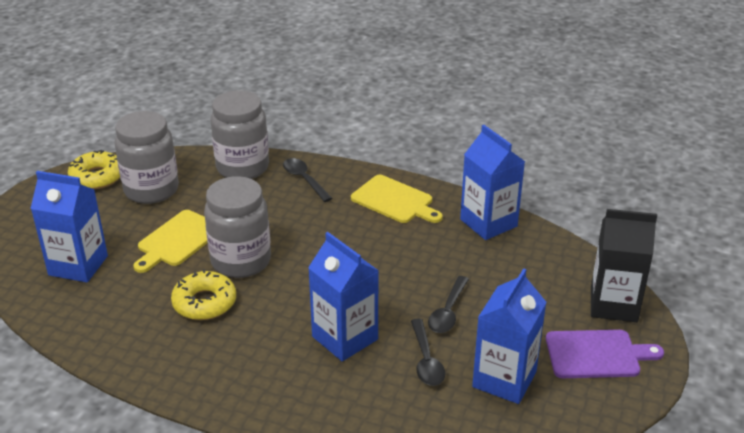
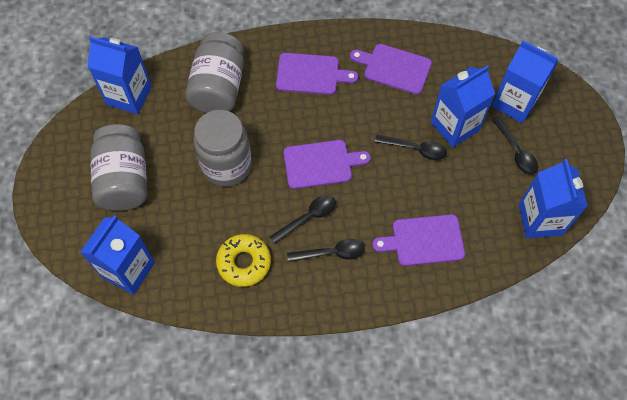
black carton: [591,209,657,322] = 1 -> none = 0
black spoon: [283,158,333,202] [411,319,445,386] [428,276,469,333] = 3 -> [270,195,336,244] [287,239,365,262] [375,135,447,160] [491,116,538,175] = 4
blue carton: [30,171,108,283] [308,232,379,361] [460,125,525,240] [472,268,547,404] = 4 -> [81,215,155,295] [87,36,152,114] [431,65,495,148] [492,41,559,123] [519,159,588,238] = 5
purple cutting board: [546,330,664,378] = 1 -> [276,53,358,95] [283,140,371,189] [350,44,432,95] [372,214,465,266] = 4
yellow cutting board: [133,210,208,273] [351,175,443,223] = 2 -> none = 0
yellow donut: [68,150,120,189] [171,269,236,320] = 2 -> [216,234,271,287] = 1

